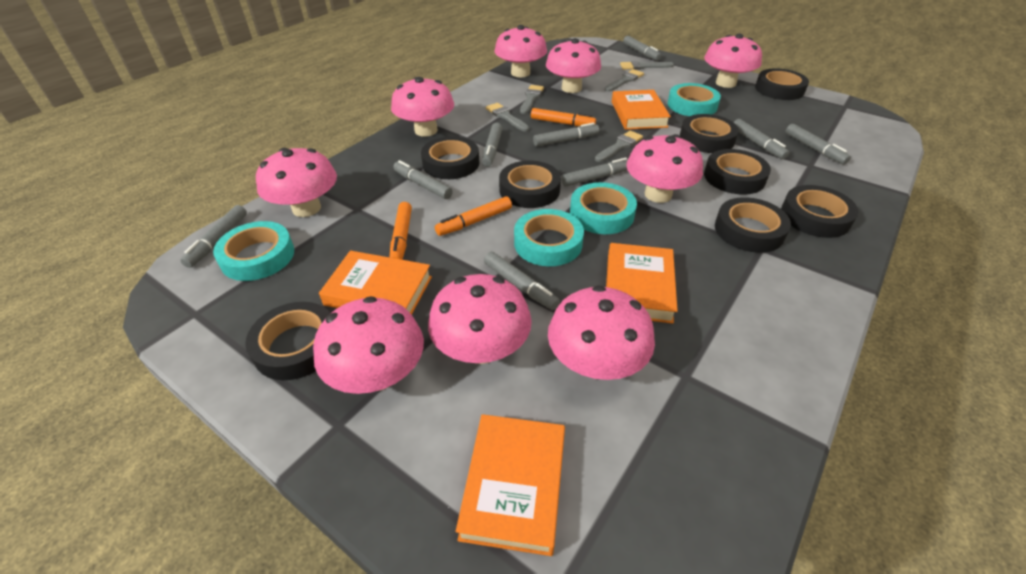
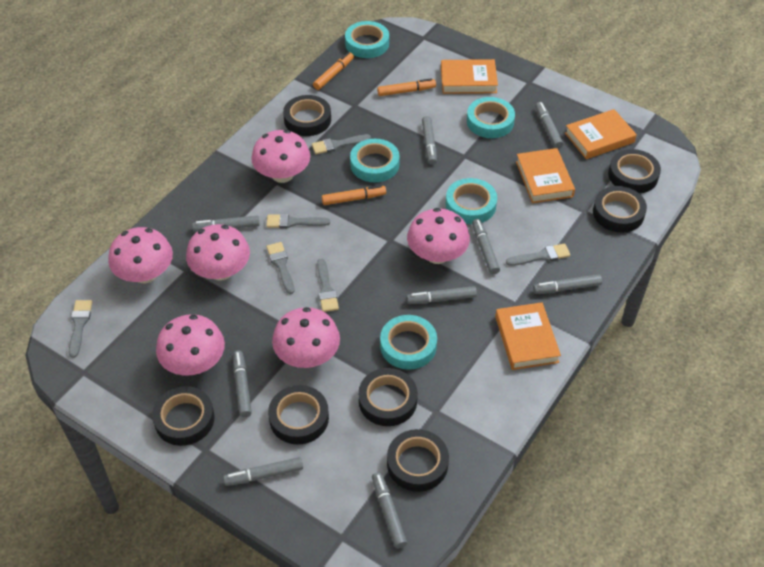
black tape: [245,302,331,380] [421,136,479,179] [499,161,561,208] [680,114,739,153] [704,149,771,195] [715,197,791,253] [755,68,809,100] [781,185,859,238] = 8 -> [152,386,215,446] [268,385,329,445] [283,95,331,136] [358,368,418,426] [387,429,449,492] [593,186,647,233] [608,149,661,193] = 7
grey brush: [486,103,529,132] [520,85,544,114] [595,131,643,162] [605,69,644,91] [620,61,674,70] = 5 -> [69,300,92,358] [266,214,330,228] [266,242,295,294] [312,134,371,154] [317,259,339,312] [506,243,570,266] = 6
pink mushroom: [256,147,337,217] [313,296,424,394] [391,77,454,137] [428,274,532,364] [495,25,547,77] [546,38,601,93] [548,285,655,380] [626,134,703,203] [704,34,762,88] = 9 -> [108,227,173,283] [156,314,225,376] [186,224,250,281] [251,130,310,183] [272,307,340,368] [407,208,470,264] = 6
turquoise tape: [213,221,294,281] [514,209,584,266] [570,182,637,234] [667,83,721,116] = 4 -> [345,21,389,58] [350,139,400,182] [380,315,437,369] [446,178,497,224] [467,97,515,138] = 5

